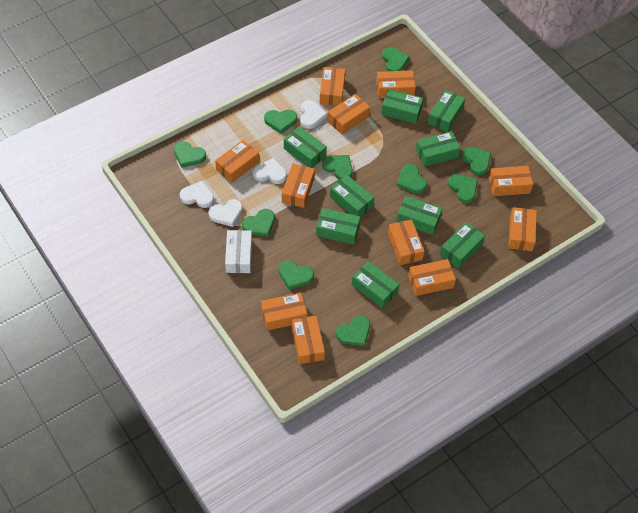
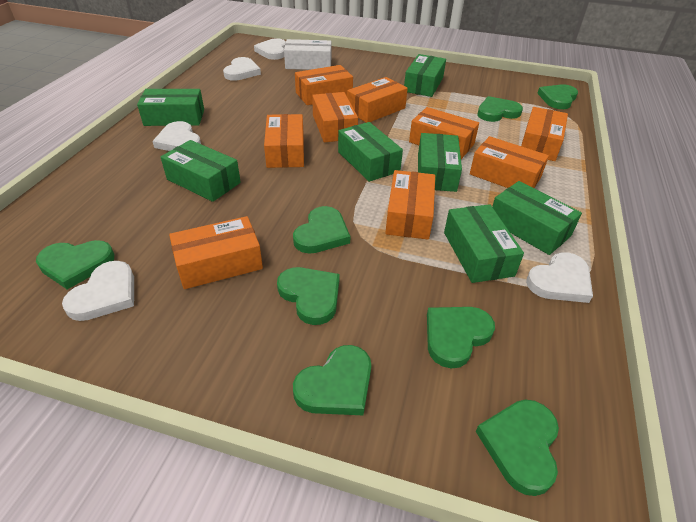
green box: [284,126,327,168] [316,208,360,245] [330,175,375,217] [352,261,399,308] [381,89,423,124] [397,196,443,235] [416,131,461,167] [428,90,465,132] [440,222,485,269] = 9 -> [137,89,204,126] [161,140,241,202] [338,122,403,182] [404,54,446,97] [418,133,462,192] [444,204,524,283] [492,181,582,255] = 7
green heart: [174,141,206,168] [242,209,275,237] [264,110,297,134] [279,260,314,290] [322,155,353,180] [336,315,370,346] [382,47,410,71] [397,164,427,194] [448,174,478,203] [462,147,491,175] = 10 -> [36,240,114,289] [277,267,340,325] [293,206,350,253] [293,345,371,415] [427,307,495,369] [476,400,559,496] [477,96,523,122] [537,84,578,109] = 8
orange box: [215,140,259,183] [261,293,307,331] [282,164,315,208] [291,316,325,364] [320,67,345,106] [327,94,370,135] [376,70,416,98] [388,219,424,265] [408,259,456,296] [489,166,533,196] [508,207,537,251] = 11 -> [169,216,263,289] [264,114,304,168] [295,65,353,105] [312,92,358,142] [347,77,408,123] [385,170,435,240] [409,107,479,159] [470,136,549,188] [521,107,568,161] = 9
white heart: [180,181,214,208] [208,199,243,227] [253,158,287,184] [300,100,327,129] = 4 -> [62,261,134,321] [152,121,201,151] [223,57,261,81] [254,38,286,60] [526,252,593,303] = 5

